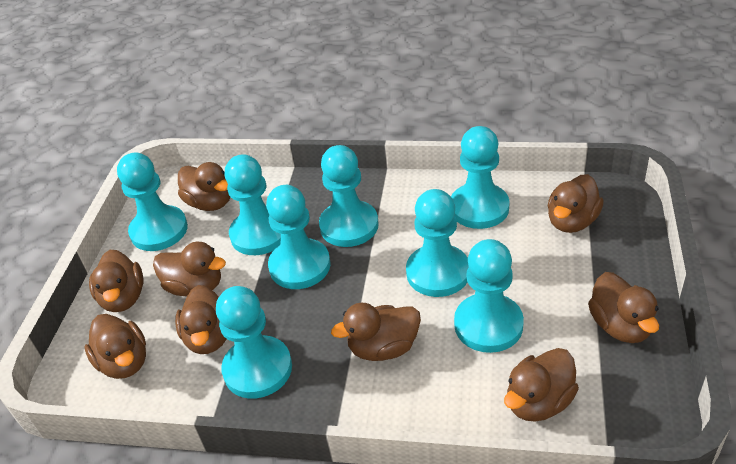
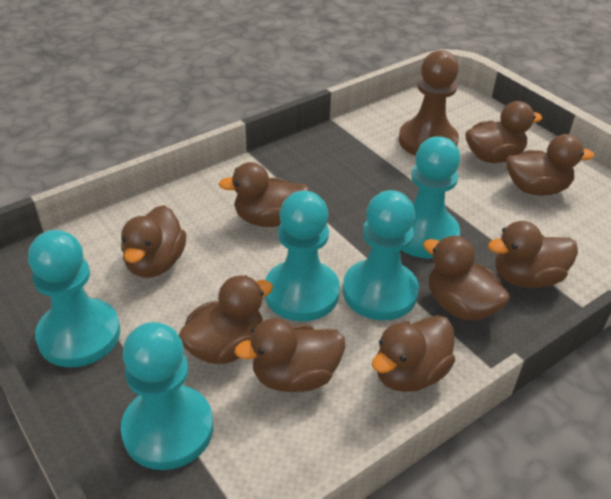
brown pawn: none = 0 -> [399,50,459,156] = 1
turquoise pawn: [117,153,188,251] [216,286,292,399] [224,154,281,255] [266,185,331,289] [319,145,379,247] [406,189,469,297] [451,126,510,229] [454,239,524,353] = 8 -> [28,230,121,367] [121,322,213,470] [265,191,340,321] [343,190,419,321] [402,136,460,258] = 5

